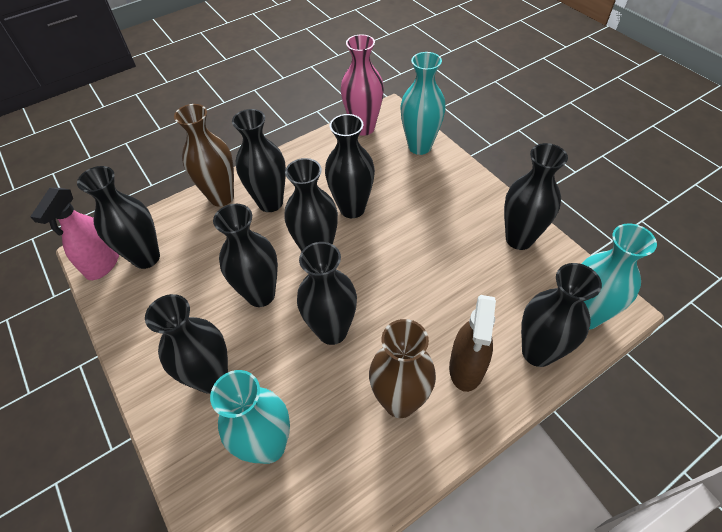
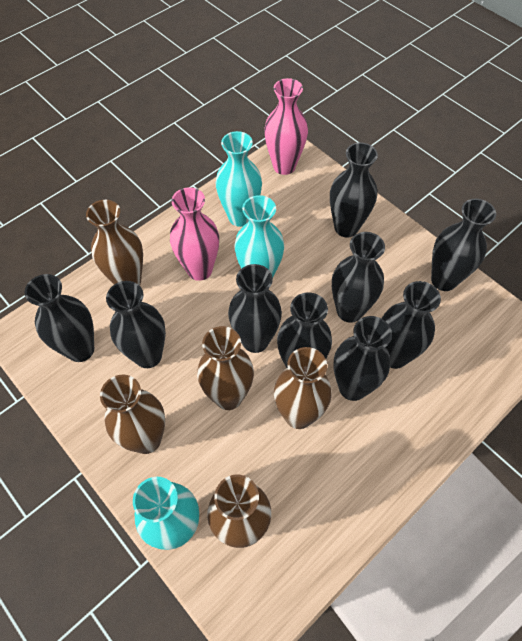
brown spray bottle: [449,295,496,392] = 1 -> none = 0
brown vase: [174,104,234,206] [369,319,436,418] = 2 -> [86,200,143,285] [100,374,165,454] [197,326,254,410] [207,475,271,548] [274,347,332,429] = 5
pink spray bottle: [30,188,119,280] = 1 -> none = 0
pink vase: [341,34,384,136] = 1 -> [170,187,219,281] [264,78,308,175] = 2

